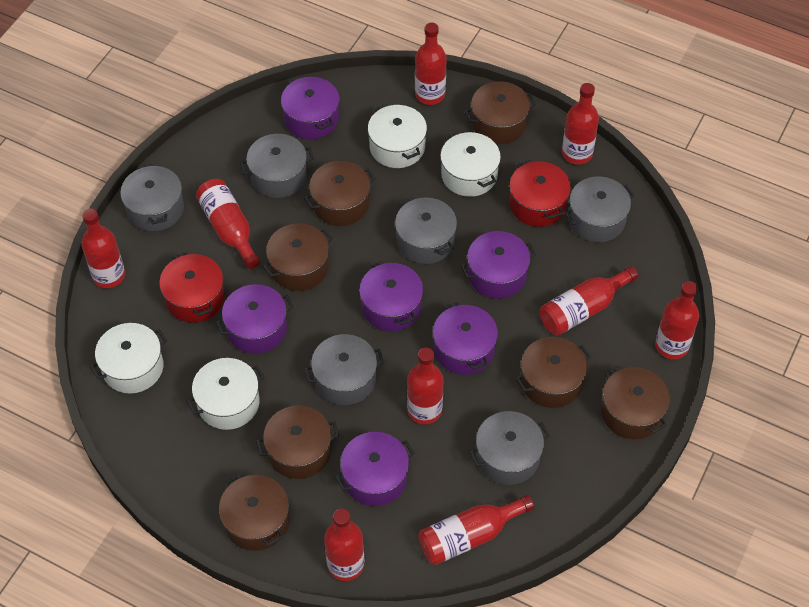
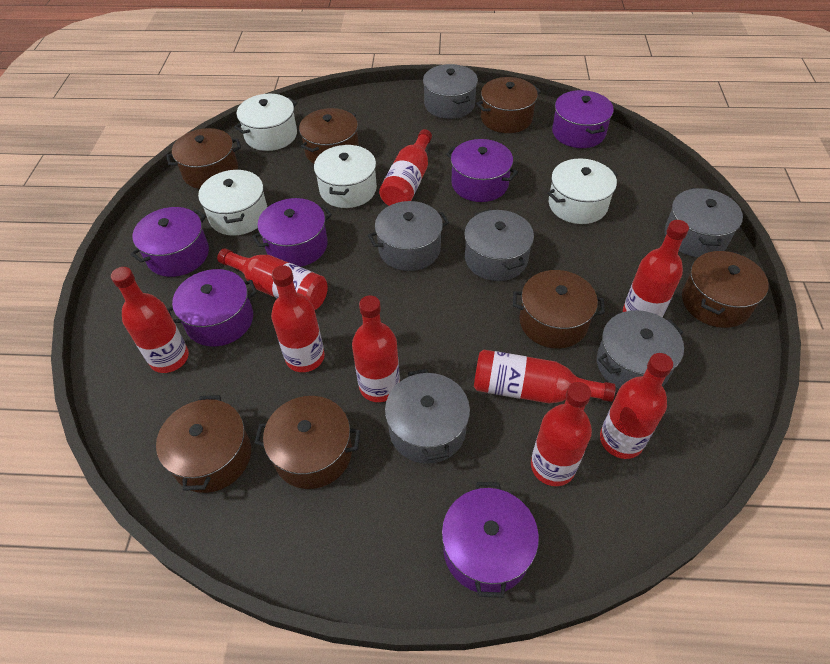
red pot: [159,252,225,323] [509,160,571,227] = 2 -> none = 0

